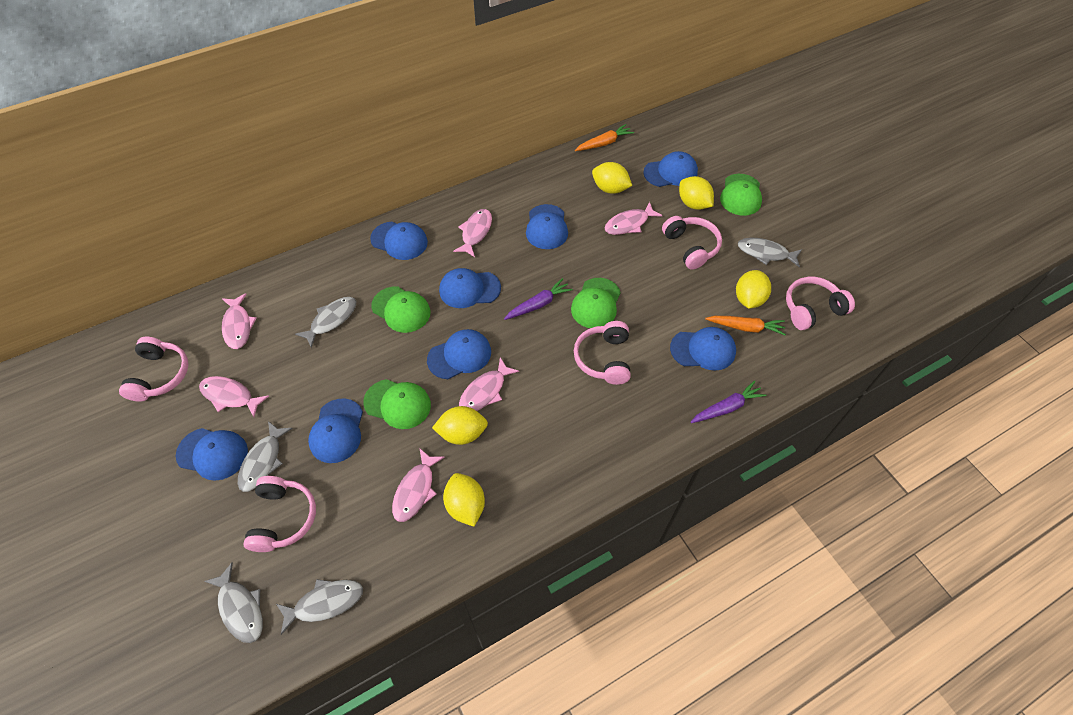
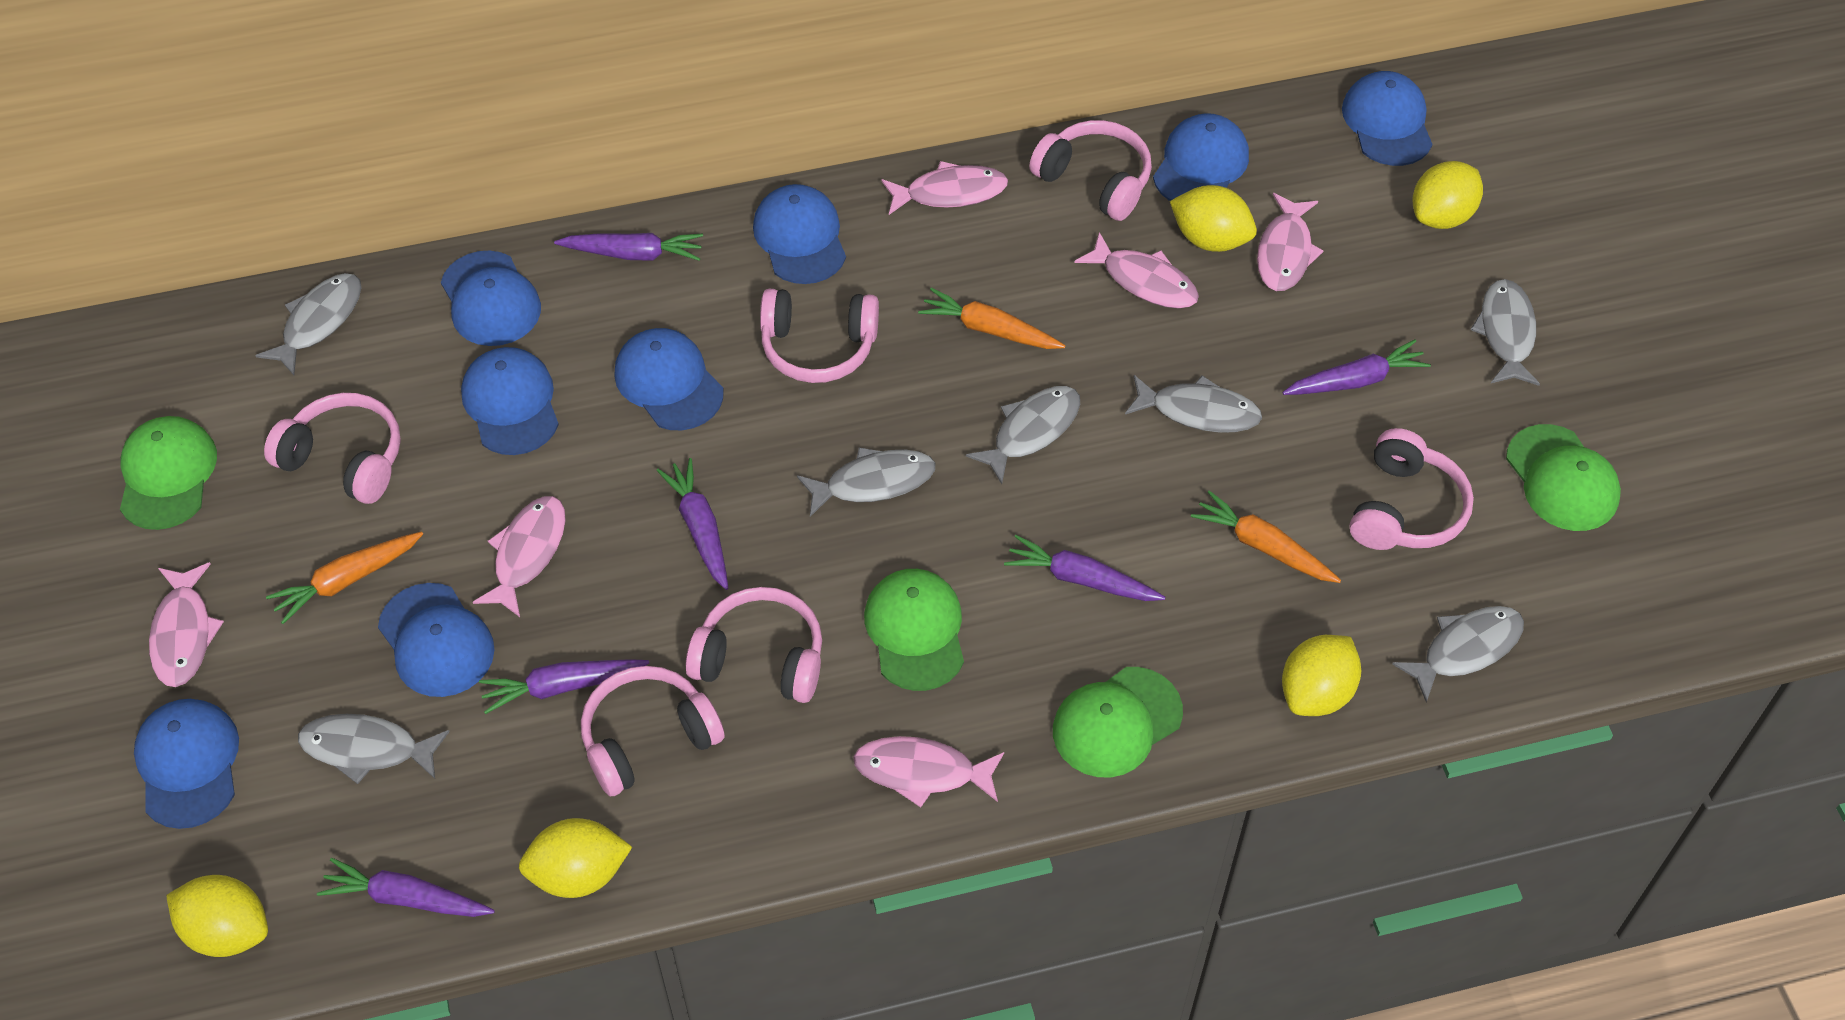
grey fish: [204,562,263,643] [238,421,293,492] [276,579,363,635] [295,297,356,348] [738,238,802,267] = 5 -> [255,273,362,375] [298,714,450,784] [797,447,935,517] [966,386,1080,484] [1125,375,1262,433] [1392,606,1524,702] [1470,279,1540,386] = 7
orange carrot: [575,124,634,151] [705,316,786,335] = 2 -> [266,531,423,624] [918,288,1065,349] [1191,491,1341,583] = 3
pink headphones: [119,336,188,402] [243,476,316,552] [574,321,631,385] [662,216,722,270] [786,277,855,330] = 5 -> [264,393,401,504] [581,666,725,796] [686,587,822,703] [760,289,879,383] [1029,120,1152,221] [1349,428,1474,550] = 6
purple carrot: [504,278,573,320] [691,381,766,423] = 2 -> [317,858,495,917] [479,659,649,714] [554,233,703,261] [657,458,728,590] [1004,535,1165,601] [1282,339,1431,395] = 6

